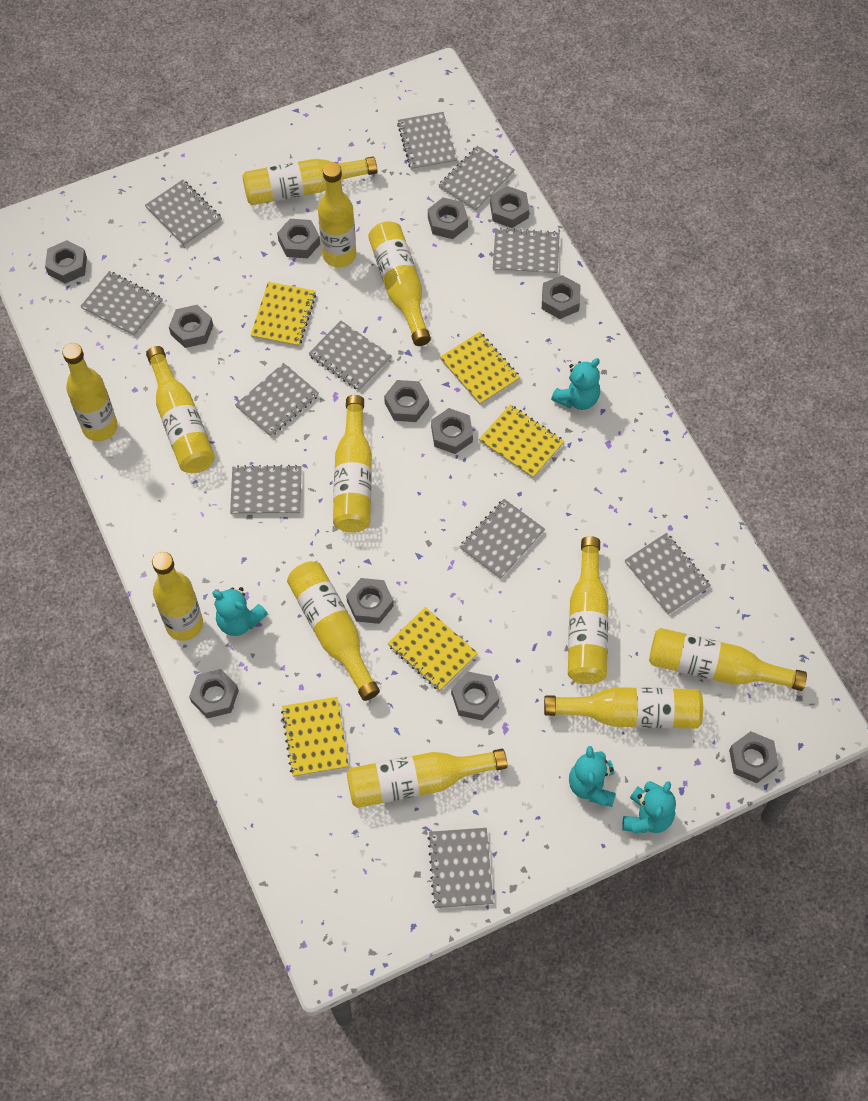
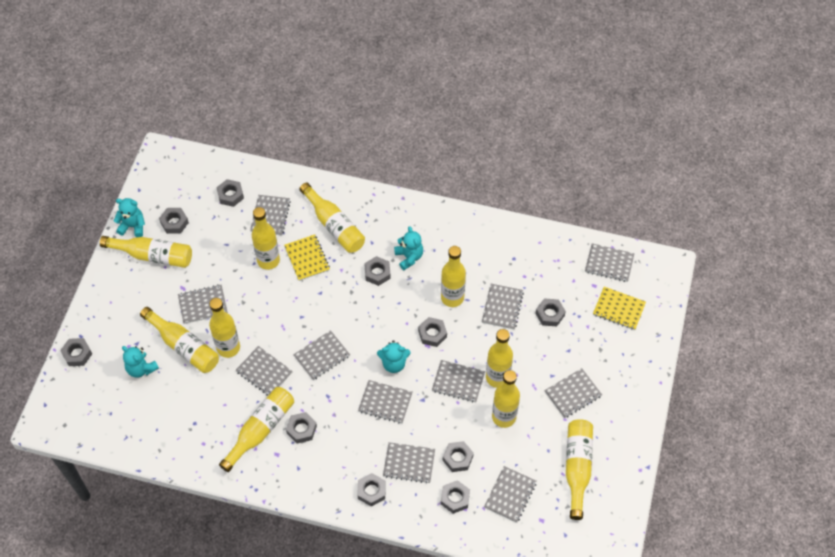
grey nut: [45,240,87,284] [169,305,213,348] [189,669,239,719] [277,219,320,258] [346,578,394,624] [384,380,429,422] [428,197,468,239] [431,408,473,454] [451,672,499,721] [490,186,529,228] [542,275,581,319] [729,731,779,783] = 12 -> [60,338,92,366] [159,208,189,234] [216,179,244,207] [286,412,317,444] [357,473,386,507] [364,256,391,286] [418,317,447,347] [441,480,470,514] [443,441,474,472] [535,298,566,326] = 10
yellow bottle: [62,343,118,441] [146,346,215,473] [152,552,203,641] [243,157,377,205] [287,561,380,701] [318,162,356,267] [333,395,372,533] [347,749,507,808] [368,221,431,346] [544,687,703,729] [568,536,608,684] [649,628,807,691] = 12 -> [100,236,192,268] [140,307,219,373] [209,298,240,358] [219,387,294,472] [252,207,280,270] [299,182,365,253] [441,246,466,307] [486,329,513,388] [492,370,520,428] [566,419,593,520] = 10
yellow notebook: [251,282,316,347] [281,697,349,777] [388,607,478,691] [440,332,520,405] [479,404,564,478] = 5 -> [284,234,330,281] [593,287,646,330] = 2

